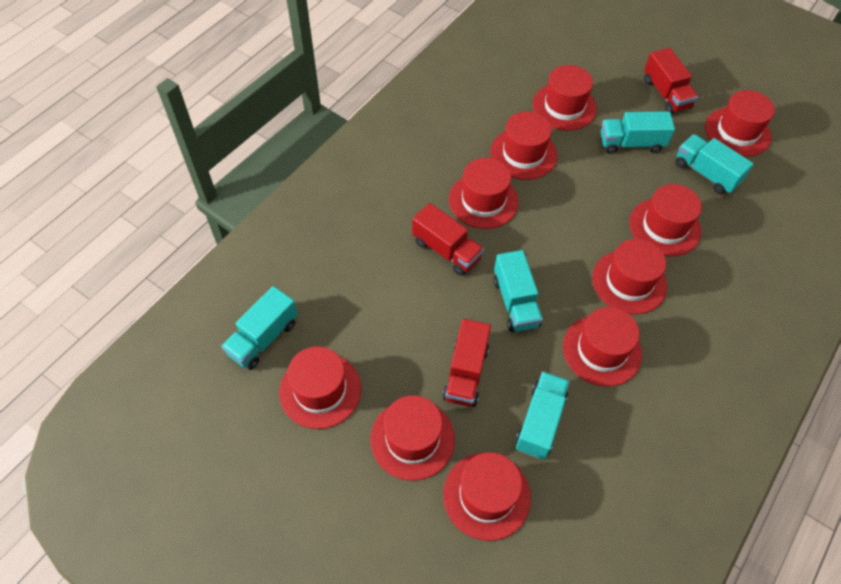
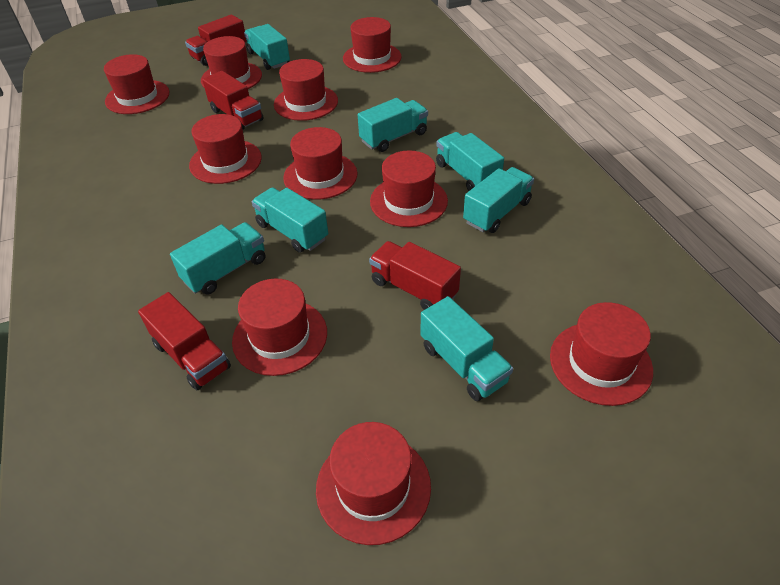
red truck: [412,203,484,276] [443,319,491,407] [644,48,698,114] = 3 -> [138,292,231,390] [185,14,247,66] [202,71,264,129] [369,241,461,310] = 4
turquoise truck: [221,286,298,370] [493,250,543,332] [515,371,570,460] [601,111,675,154] [675,134,754,194] = 5 -> [170,222,265,295] [244,24,290,70] [252,187,328,253] [358,98,428,152] [420,296,513,401] [436,132,504,191] [463,167,534,233] = 7

